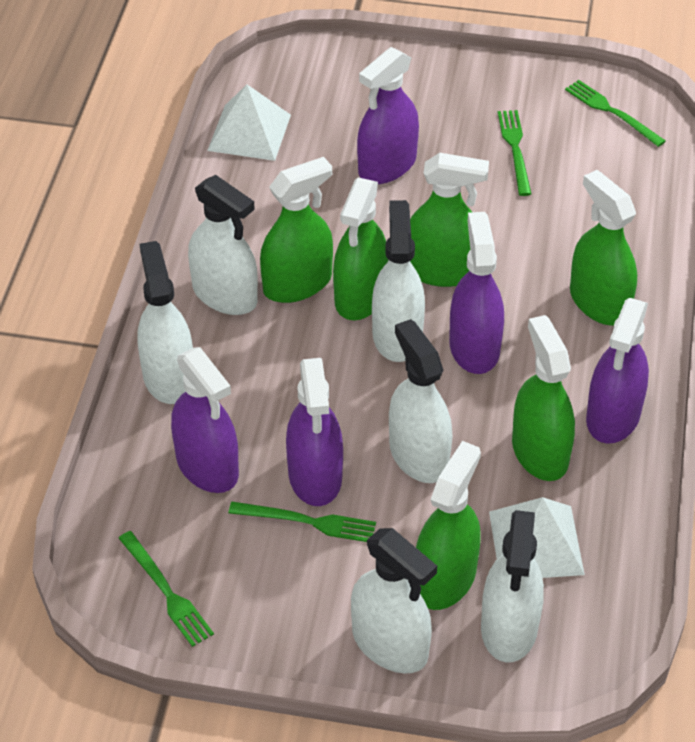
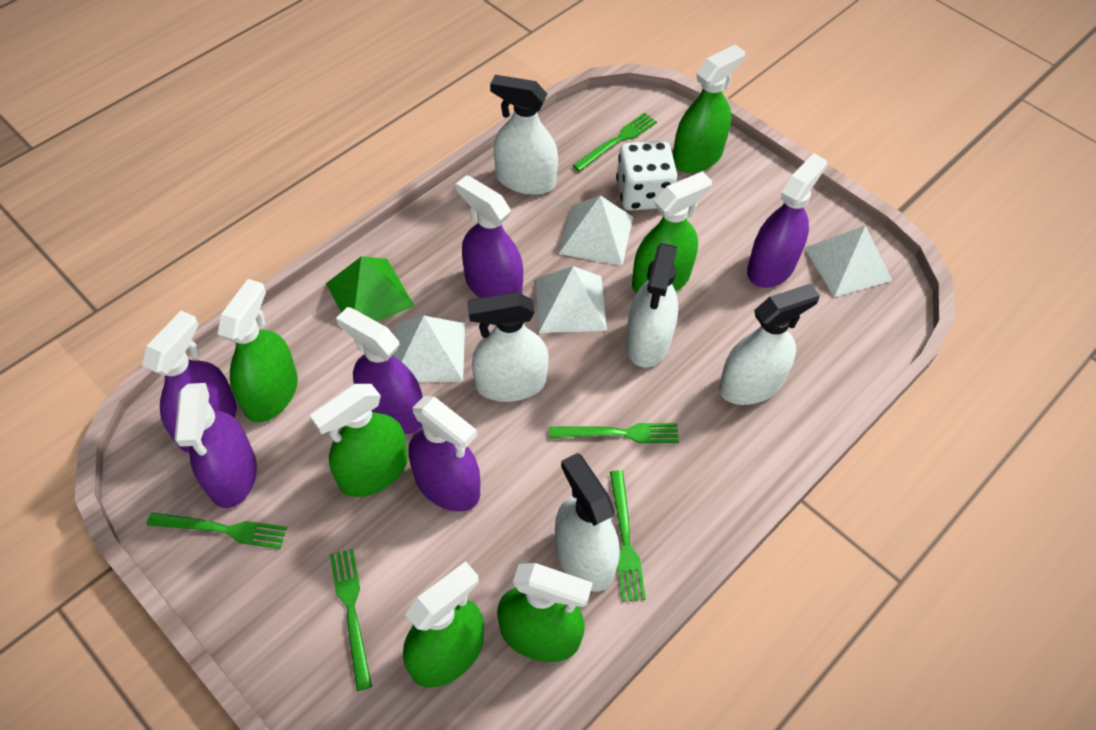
green fork: [119,531,214,647] [228,502,376,542] [498,110,531,196] [565,80,666,147] = 4 -> [147,512,287,549] [330,549,372,691] [549,423,679,443] [573,113,657,171] [610,470,646,602] = 5
green pyramid: none = 0 -> [326,256,414,322] = 1
purple spray bottle: [171,347,239,493] [286,358,343,506] [357,47,419,184] [449,212,504,374] [586,298,649,444] = 5 -> [142,311,237,453] [175,383,257,508] [336,307,423,434] [409,396,480,512] [456,175,523,298] [747,153,827,288] = 6
white dice: none = 0 -> [616,140,677,211] = 1
white pyramid: [207,84,291,161] [489,497,585,578] = 2 -> [394,316,465,382] [536,266,607,333] [559,195,633,266] [805,225,892,297] = 4
white spray bottle: [137,241,193,404] [188,175,258,315] [351,528,437,674] [372,200,425,362] [389,319,452,483] [481,510,544,662] = 6 -> [467,292,549,402] [490,75,558,195] [555,453,620,591] [625,243,678,368] [719,283,820,405] = 5

